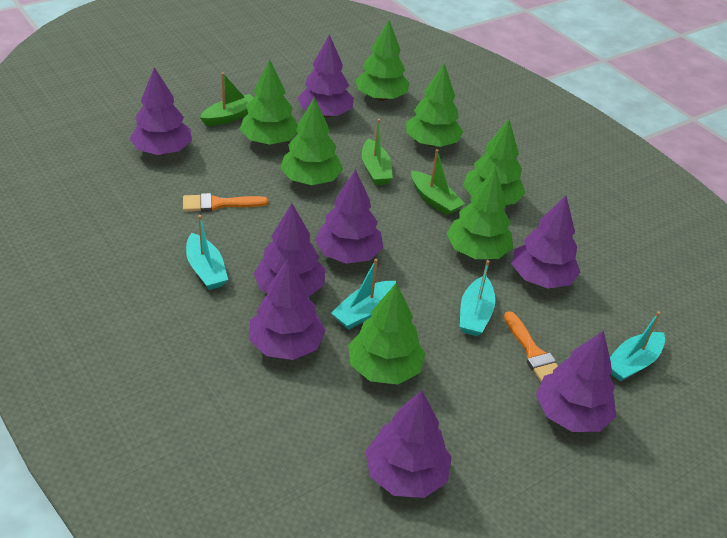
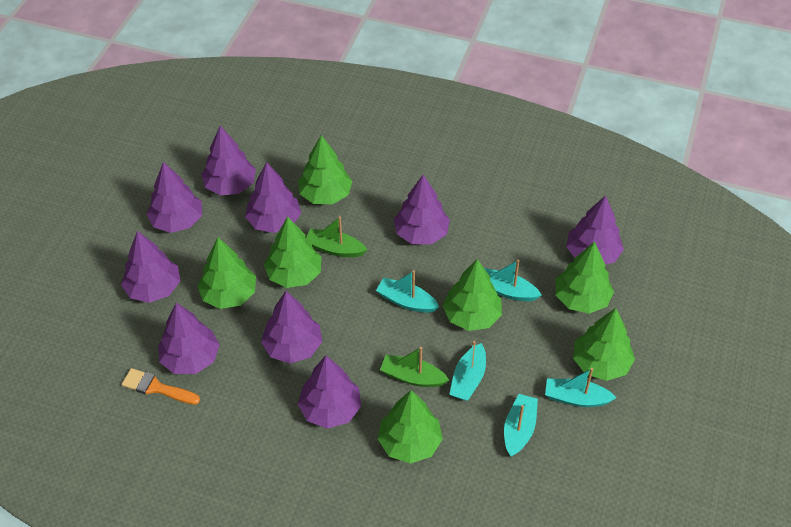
green boat: [200,72,254,126] [362,119,393,185] [411,149,465,216] = 3 -> [306,216,368,257] [380,347,449,387] = 2
orange brush: [183,193,268,212] [504,311,558,382] = 2 -> [121,368,200,405] = 1
purple tree: [129,67,192,155] [249,259,326,360] [254,203,325,298] [297,34,354,117] [315,169,383,264] [365,390,452,498] [512,196,580,288] [536,330,616,432] = 8 -> [121,231,180,303] [147,162,202,233] [158,303,220,374] [201,126,256,195] [245,162,301,233] [261,291,322,363] [298,356,361,429] [394,175,450,244] [566,195,624,265] = 9
turquoise boat: [186,215,228,290] [331,259,396,330] [460,260,495,336] [610,311,665,382] = 4 -> [376,270,439,313] [449,341,486,401] [484,260,542,301] [504,394,538,457] [545,368,617,407] = 5

